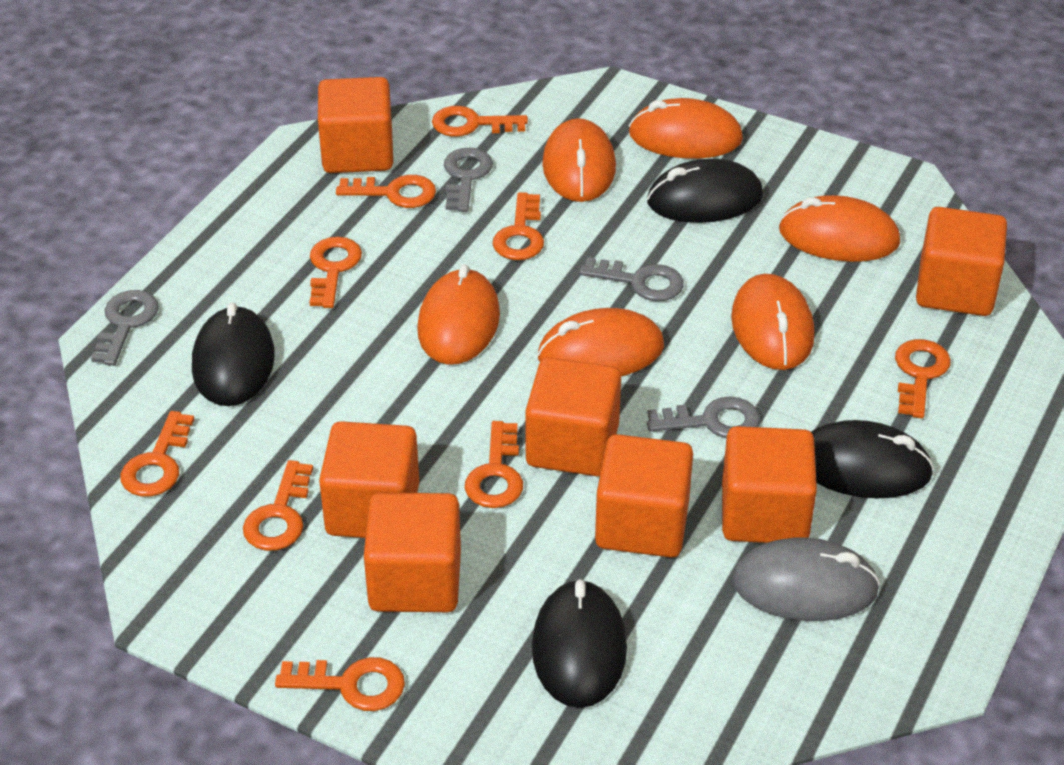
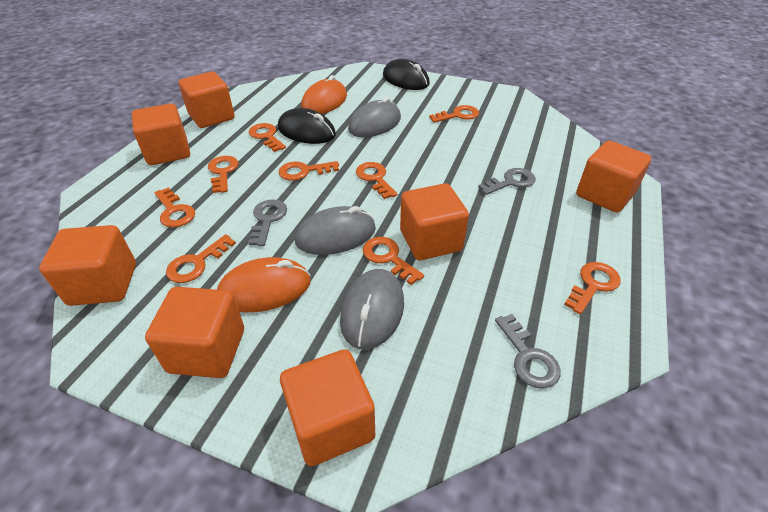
black mouse: [192,302,275,406] [532,579,627,708] [647,159,763,223] [811,420,934,498] = 4 -> [278,108,336,144] [383,59,430,90] = 2
grey key: [91,290,159,366] [444,148,493,212] [580,257,684,301] [647,396,760,438] = 4 -> [248,199,287,246] [478,168,536,195] [495,314,561,389] = 3
grey mouse: [732,538,880,621] = 1 -> [295,206,376,255] [340,269,404,349] [348,97,401,137] = 3
orange mouse: [417,264,500,365] [537,308,664,376] [542,118,616,202] [629,98,743,159] [731,274,814,370] [779,195,900,262] = 6 -> [217,257,311,312] [301,75,347,114] = 2

